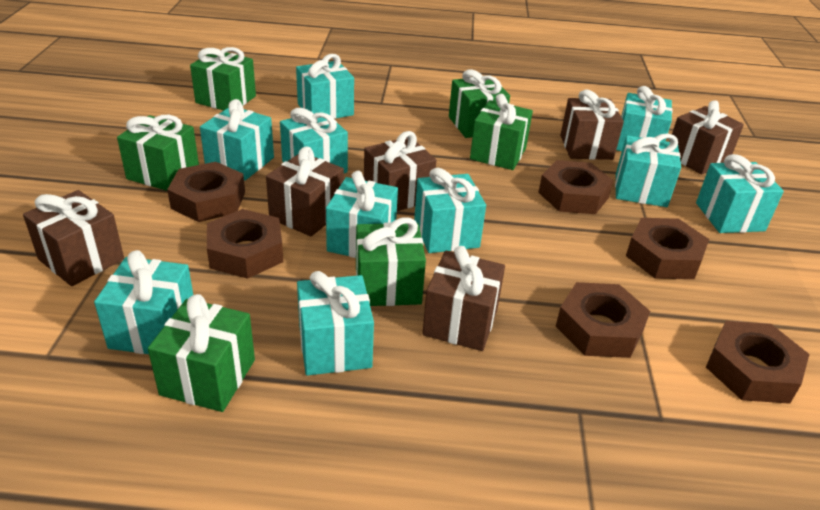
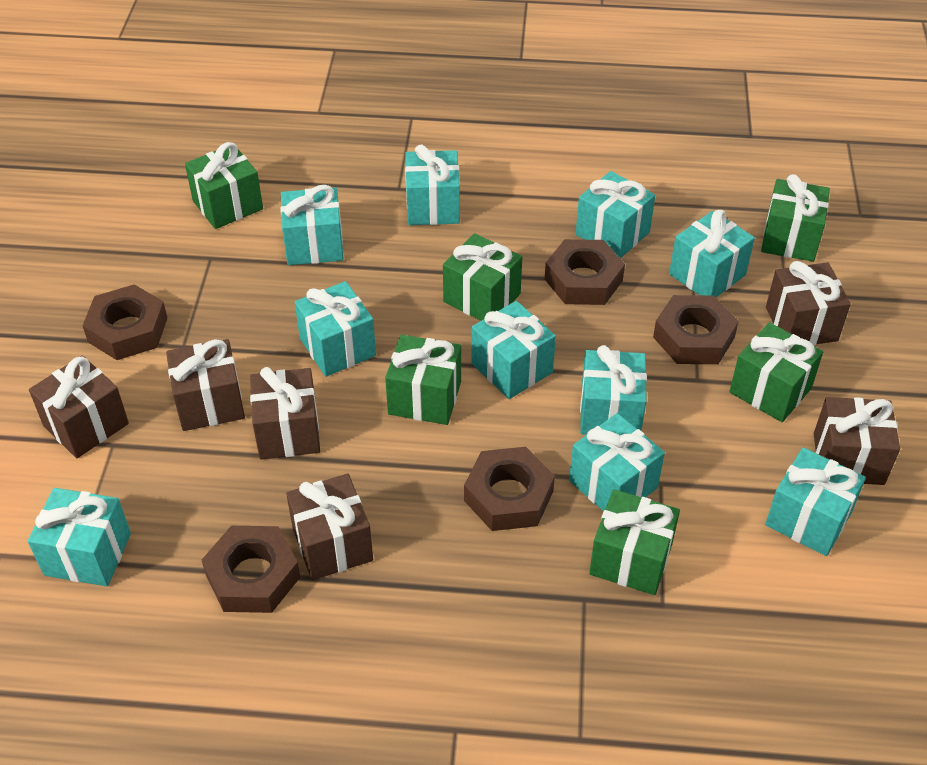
brown nut: [167,162,245,222] [207,209,283,279] [538,160,614,214] [556,282,650,358] [626,218,709,279] [706,321,809,404] = 6 -> [82,284,167,360] [202,526,300,613] [464,447,555,531] [545,239,625,305] [653,295,739,364] = 5

